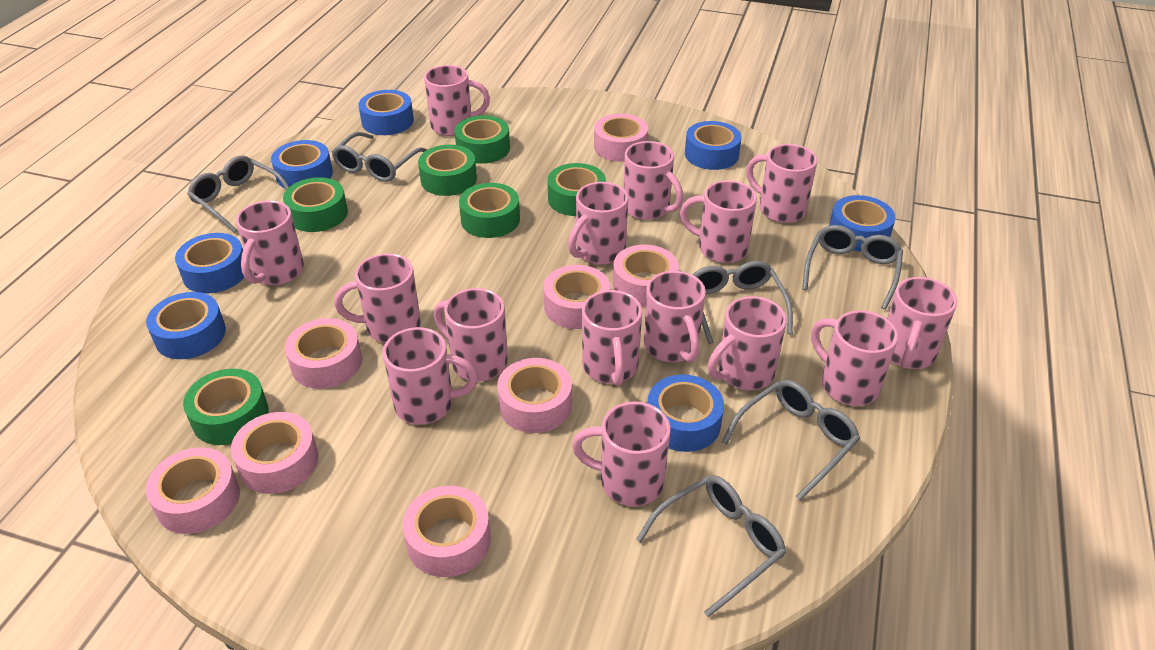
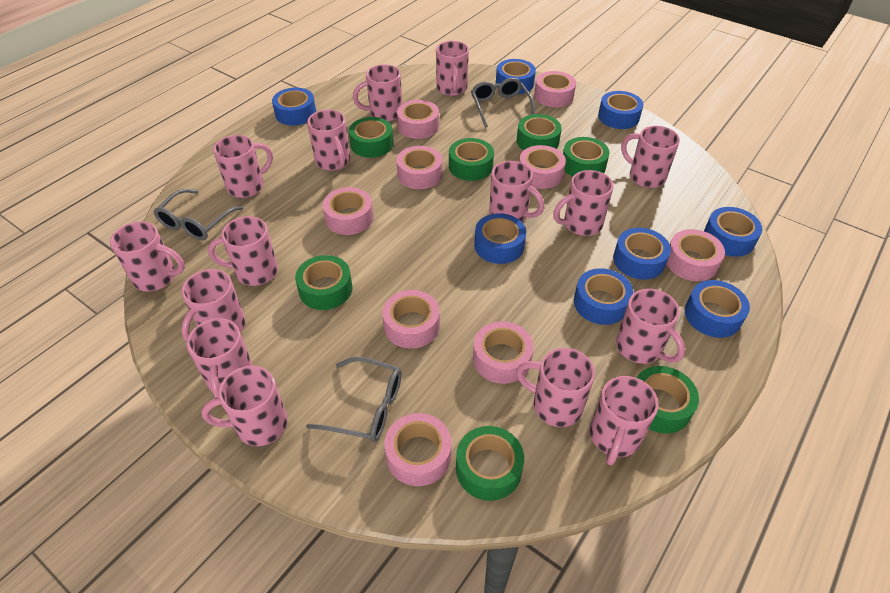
blue tape: [146,292,226,359] [175,233,244,293] [271,140,333,188] [358,90,414,135] [648,374,724,452] [685,121,741,170] [829,195,896,252] = 7 -> [272,88,316,126] [474,213,526,264] [496,59,536,94] [574,268,633,325] [598,91,643,129] [613,228,671,280] [685,280,750,338] [704,207,762,257] = 8
green tape: [183,369,269,445] [283,177,348,232] [418,145,477,196] [454,115,510,164] [459,183,520,238] [547,163,606,216] = 6 -> [295,255,353,310] [349,117,393,158] [449,138,494,181] [456,426,524,501] [517,114,562,150] [563,137,610,177] [637,366,699,433] = 7
grey glasses: [187,156,289,233] [332,132,428,182] [636,475,786,617] [693,261,793,344] [722,380,860,500] [802,225,903,310] = 6 -> [153,189,244,240] [306,357,402,442] [471,78,535,128] = 3
pink tape: [146,447,240,534] [231,412,318,494] [285,318,362,389] [402,486,491,577] [497,358,572,433] [544,265,610,329] [594,114,648,162] [613,244,679,306] = 8 -> [322,187,373,235] [382,290,440,349] [384,413,451,486] [396,146,442,189] [397,100,439,139] [473,321,534,384] [519,145,566,189] [534,71,576,107] [666,229,725,281] = 9

